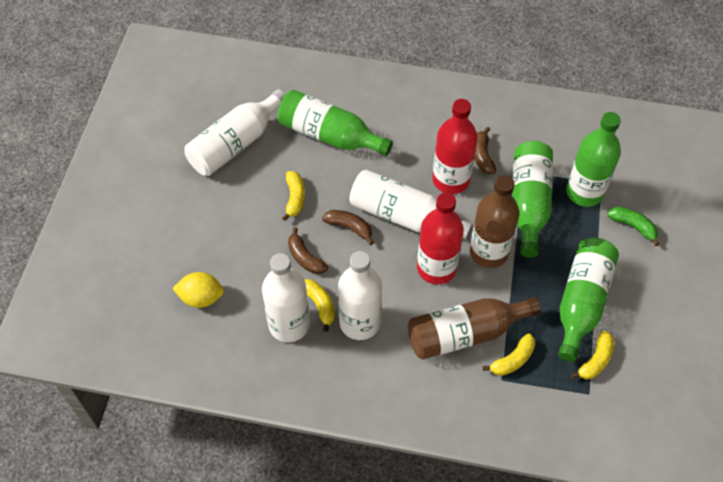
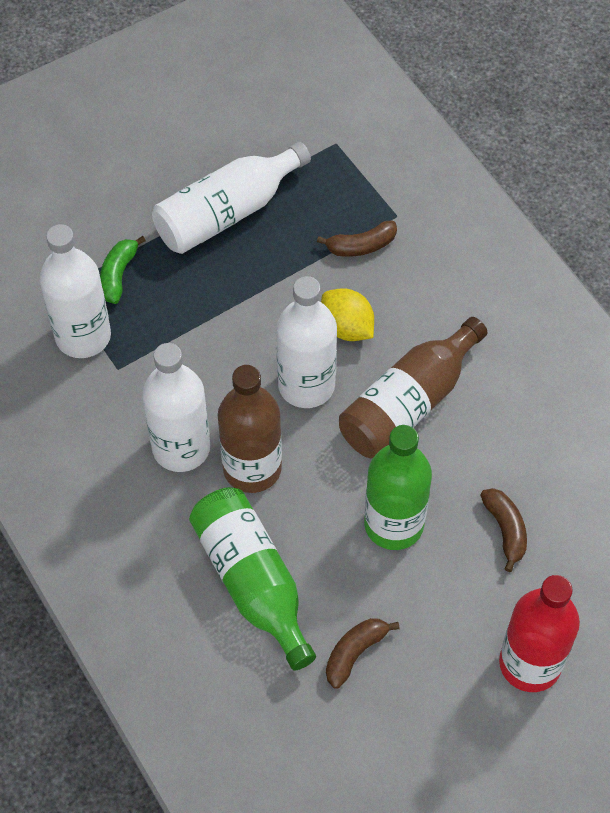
green bottle: [277,90,393,156] [512,141,553,258] [558,238,619,362] [566,112,621,207] = 4 -> [189,487,316,670] [364,425,432,550] = 2
red bottle: [417,193,464,284] [432,99,478,194] = 2 -> [499,575,580,692] = 1
yellow banana: [282,171,305,221] [305,279,335,332] [483,333,535,376] [571,331,614,379] = 4 -> none = 0

